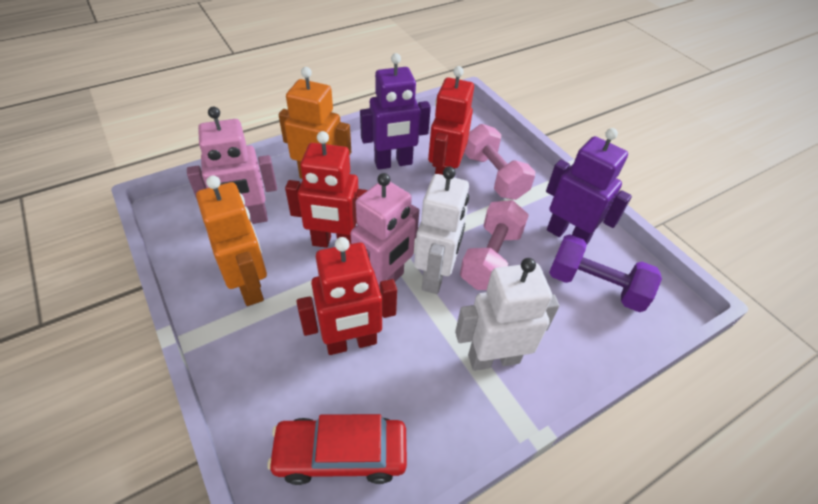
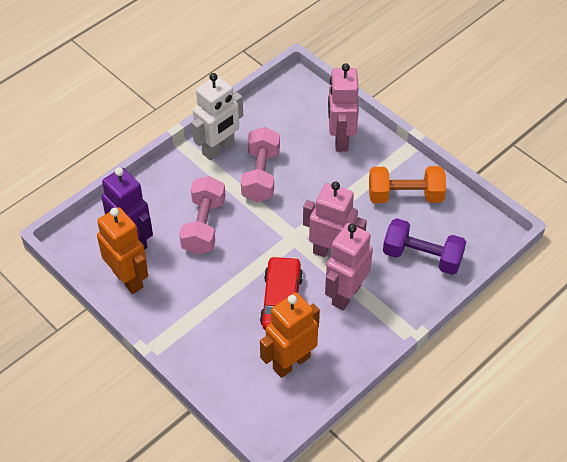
orange dumbbell: none = 0 -> [369,166,446,203] = 1
pink robot: [187,106,277,224] [350,173,419,289] = 2 -> [303,181,367,257] [325,223,373,310] [328,63,359,152] = 3
purple robot: [360,53,431,170] [546,128,632,244] = 2 -> [101,167,153,250] = 1
red robot: [285,131,368,248] [296,237,397,355] [428,66,474,175] = 3 -> none = 0
white robot: [414,167,469,294] [455,258,559,371] = 2 -> [192,73,243,160] = 1

